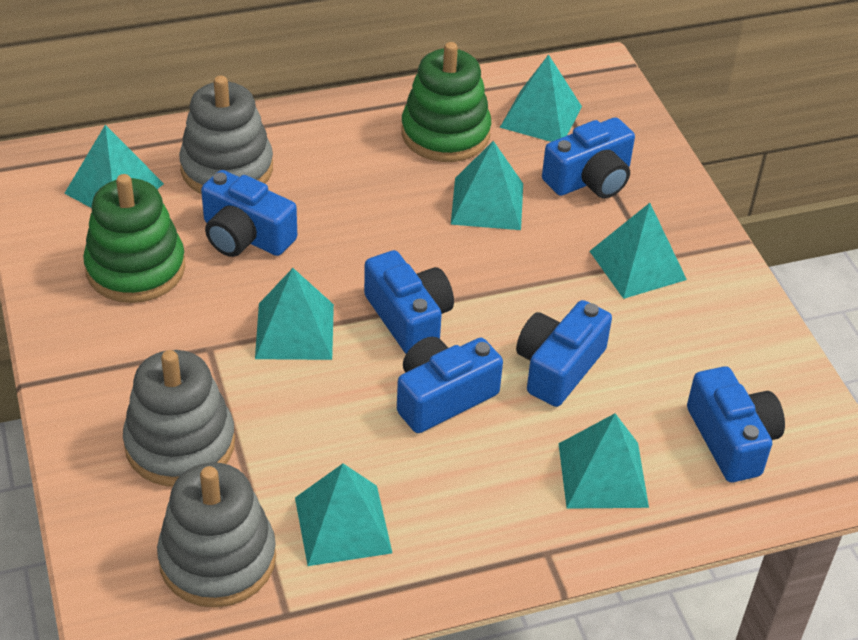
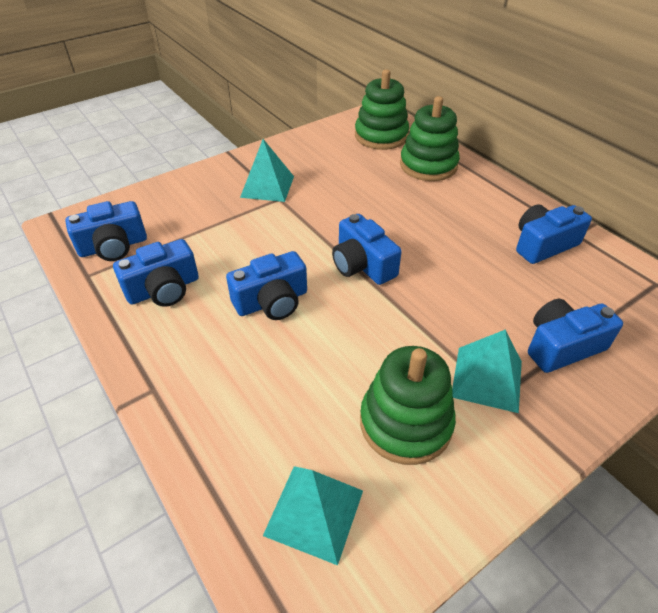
green stacking toy: [83,174,185,303] [401,42,491,162] = 2 -> [355,69,409,150] [360,346,456,465] [400,96,460,181] = 3
grey stacking toy: [123,350,235,486] [157,462,276,608] [179,76,273,194] = 3 -> none = 0
turquoise pyramid: [64,125,164,208] [255,268,334,360] [295,464,392,566] [451,141,523,230] [500,54,582,142] [558,413,649,509] [590,203,687,299] = 7 -> [240,139,294,202] [263,466,363,565] [452,329,522,413] = 3

